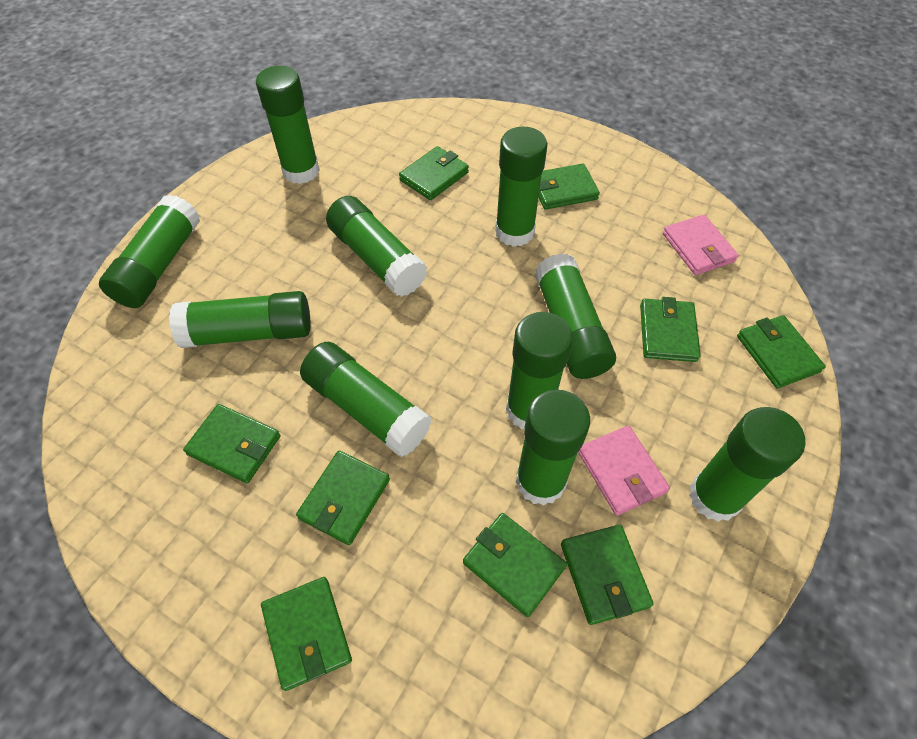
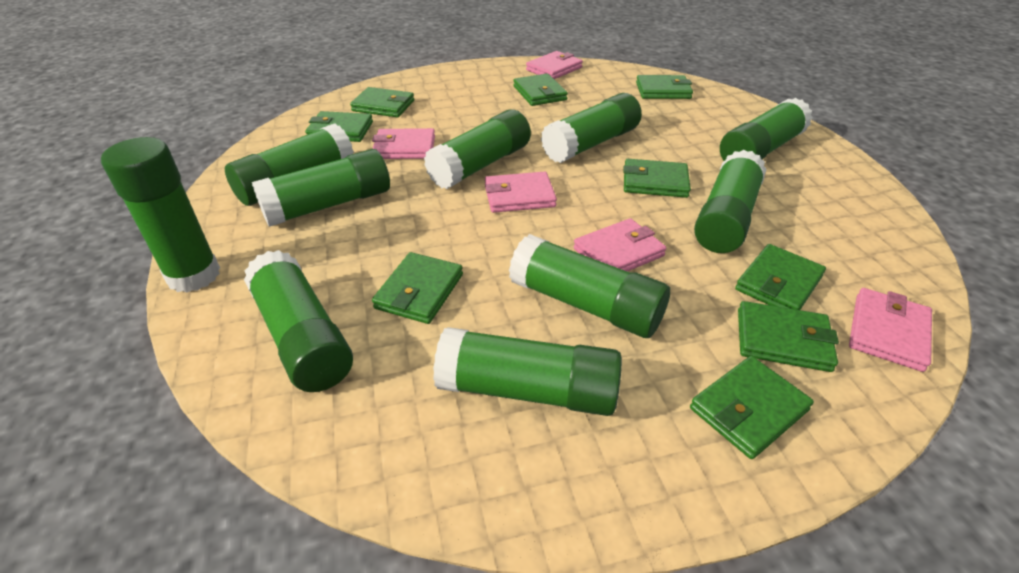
pink wallet: [578,426,670,516] [663,215,739,275] = 2 -> [372,128,435,159] [485,172,557,213] [526,51,583,79] [574,218,666,271] [849,288,932,372] = 5

